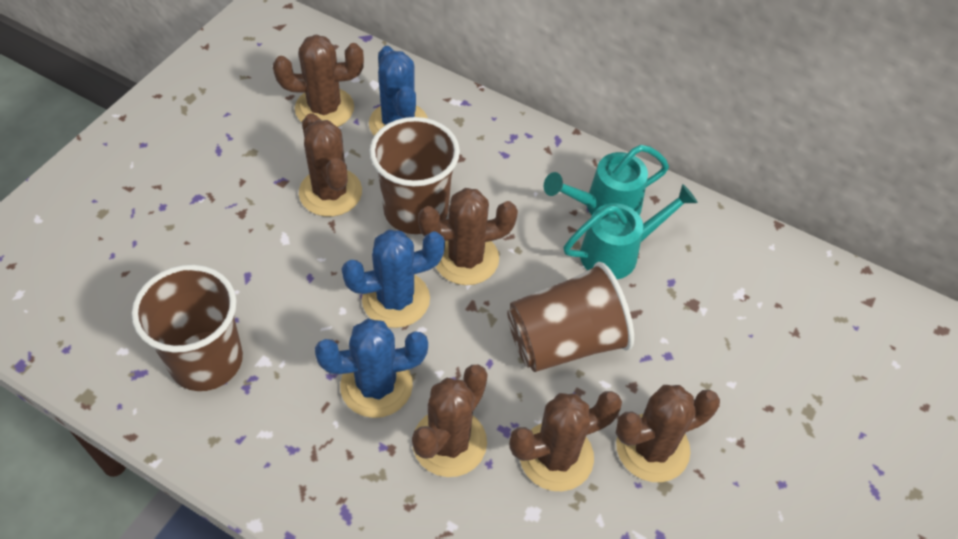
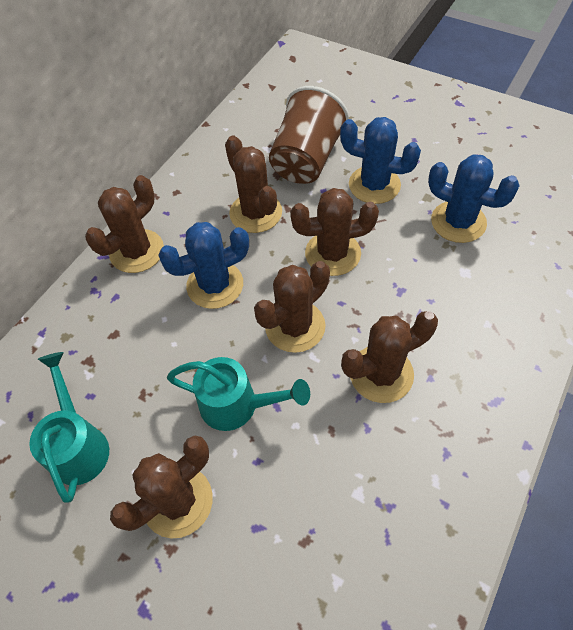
brown cup: [132,265,243,391] [369,117,460,234] [507,262,634,372] = 3 -> [269,86,349,184] = 1

